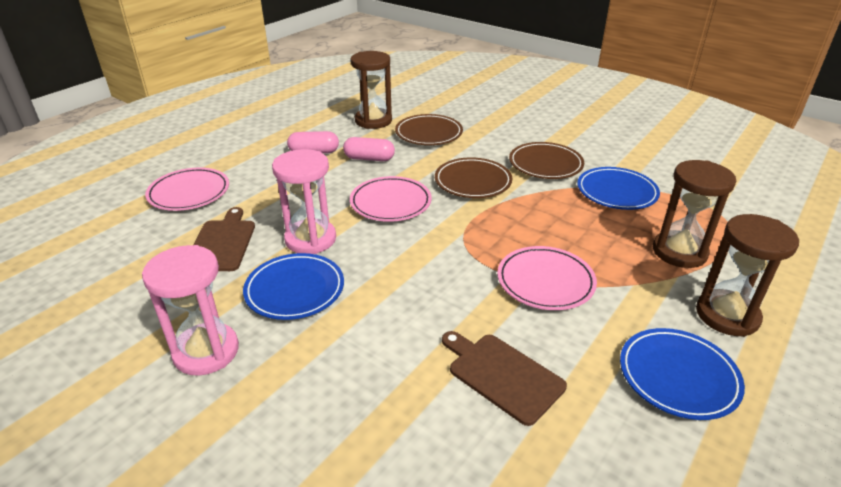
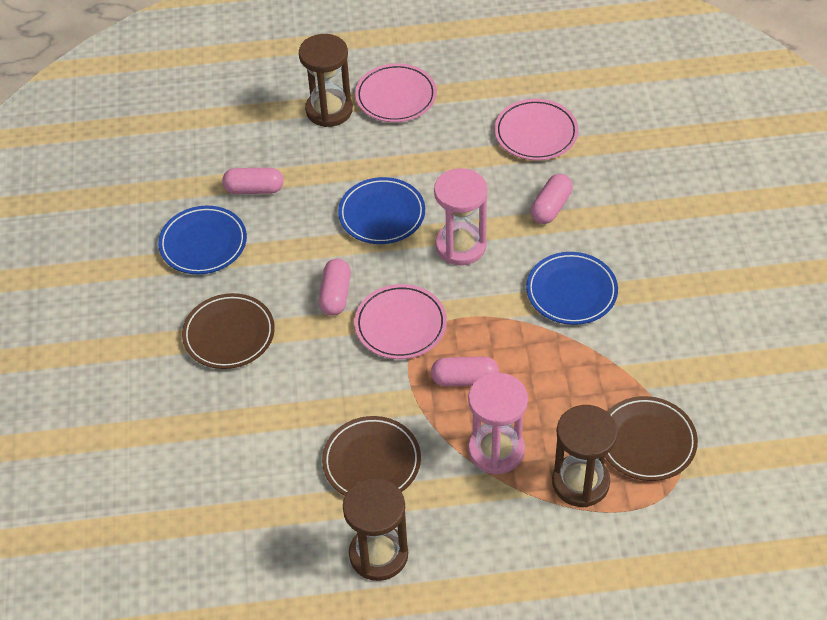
brown cutting board: [193,207,255,271] [442,331,567,426] = 2 -> none = 0
pink capsule: [287,131,339,153] [343,137,395,161] = 2 -> [222,168,284,194] [319,259,351,316] [431,356,499,387] [531,174,573,224] = 4

